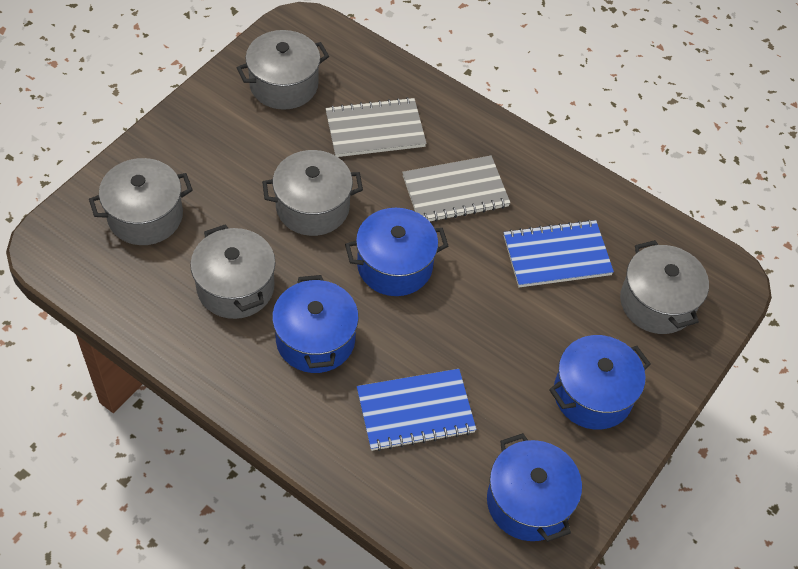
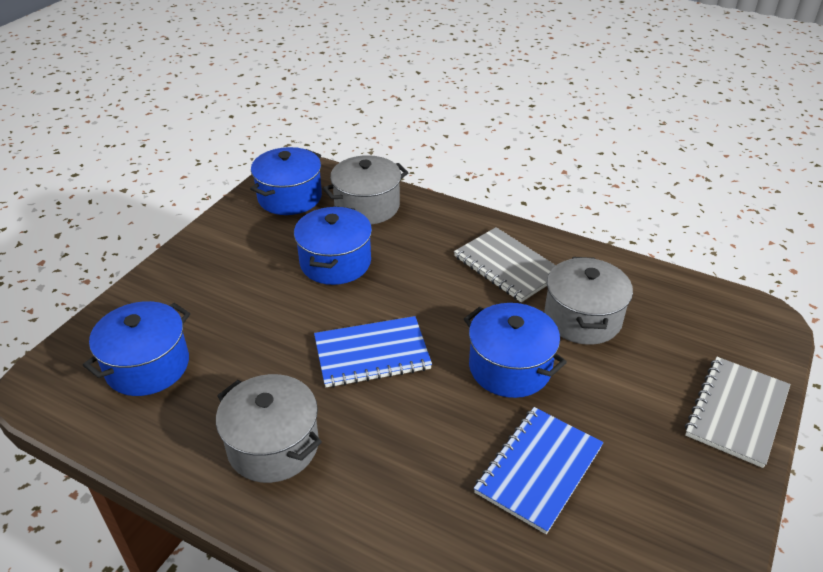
grey pot: [89,158,193,245] [190,224,276,319] [237,30,329,110] [262,150,363,236] [620,240,709,334] = 5 -> [216,374,322,483] [323,155,409,224] [544,257,633,345] = 3

